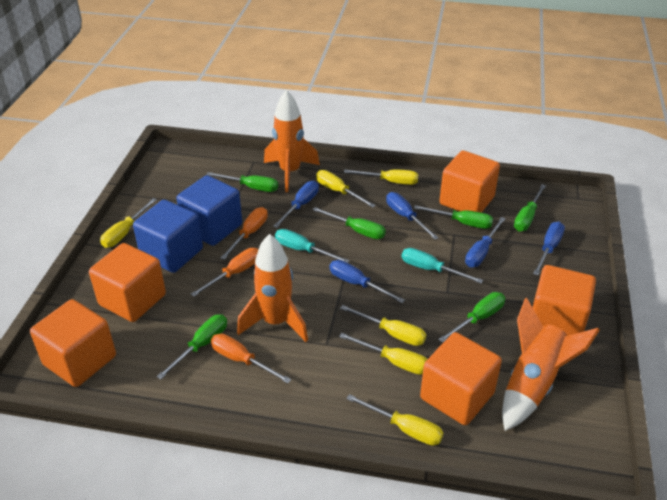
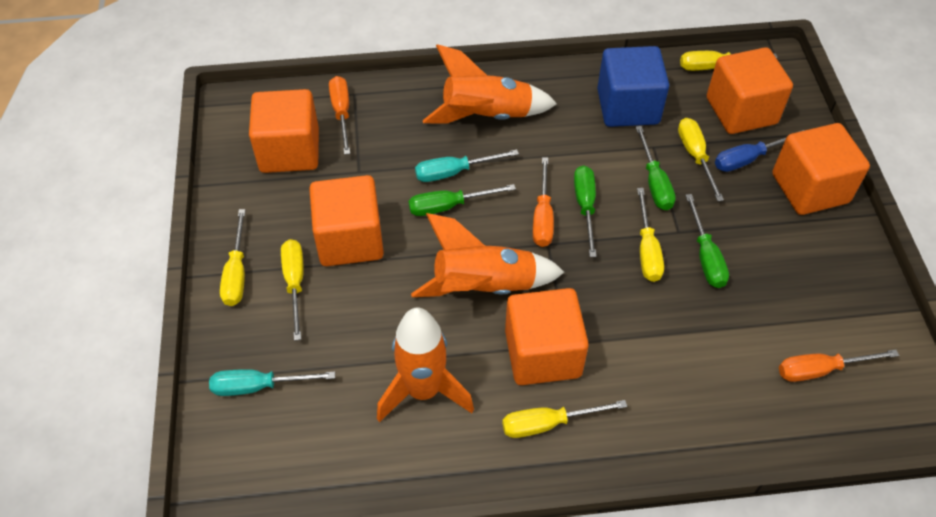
blue cube: [133,200,203,273] [176,175,242,246] = 2 -> [597,46,669,127] = 1
blue screwdriver: [273,181,319,228] [330,260,405,303] [386,192,439,240] [465,217,506,267] [533,222,565,275] = 5 -> [715,130,805,172] = 1
green screwdriver: [157,314,227,379] [206,172,278,192] [313,207,386,239] [414,205,493,229] [438,292,505,343] [514,184,546,231] = 6 -> [408,184,516,216] [574,165,597,257] [636,126,676,210] [685,194,729,288] = 4

